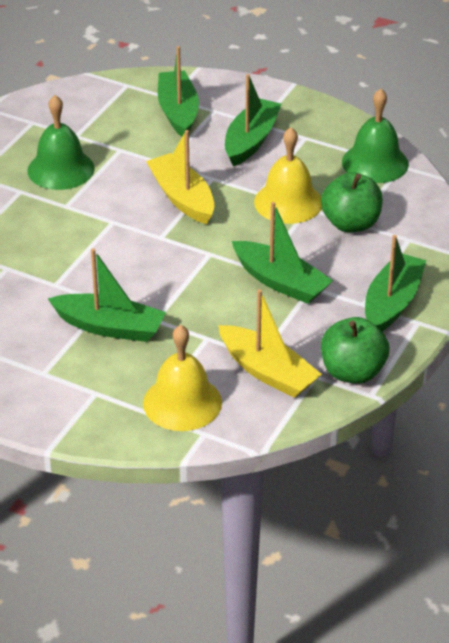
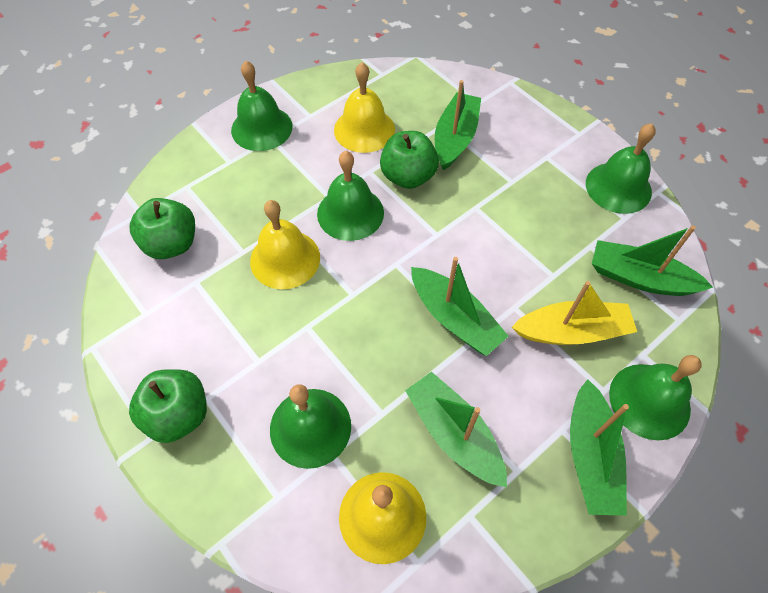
green apple: [321,172,383,233] [321,317,389,384] = 2 -> [129,369,207,443] [130,198,195,259] [380,131,439,189] = 3
green bell: [27,95,95,190] [342,89,409,183] = 2 -> [231,61,293,151] [270,384,351,469] [317,151,384,241] [586,123,656,214] [609,355,702,441] = 5
yellow bell: [143,325,222,431] [254,127,322,224] = 2 -> [250,200,320,289] [334,62,395,153] [339,472,426,564] = 3
yellow boat: [146,130,214,224] [218,289,322,398] = 2 -> [512,281,637,345] = 1

